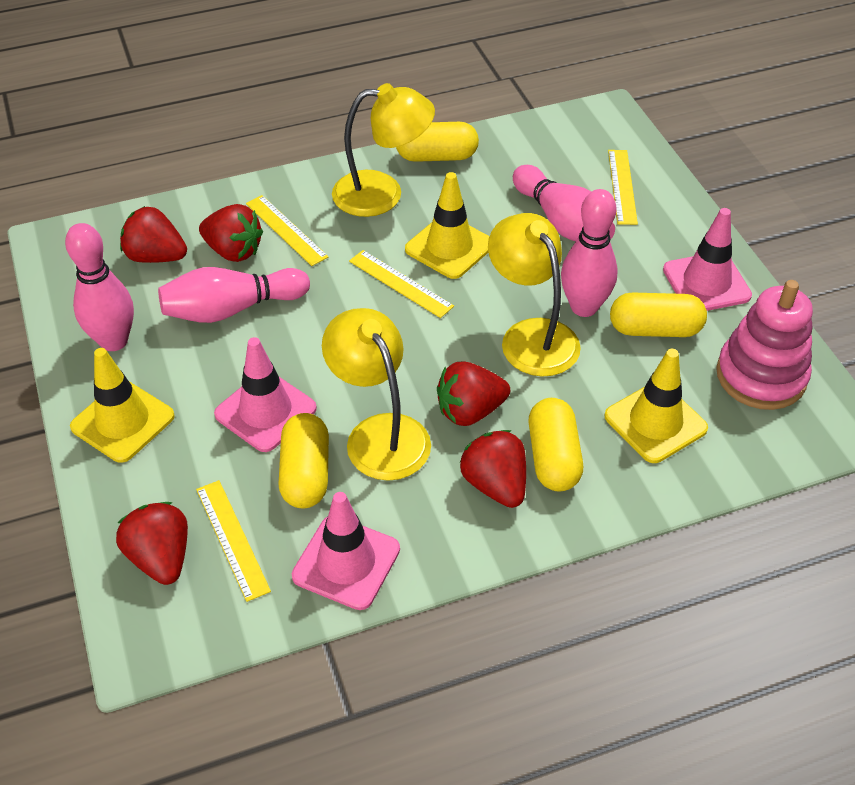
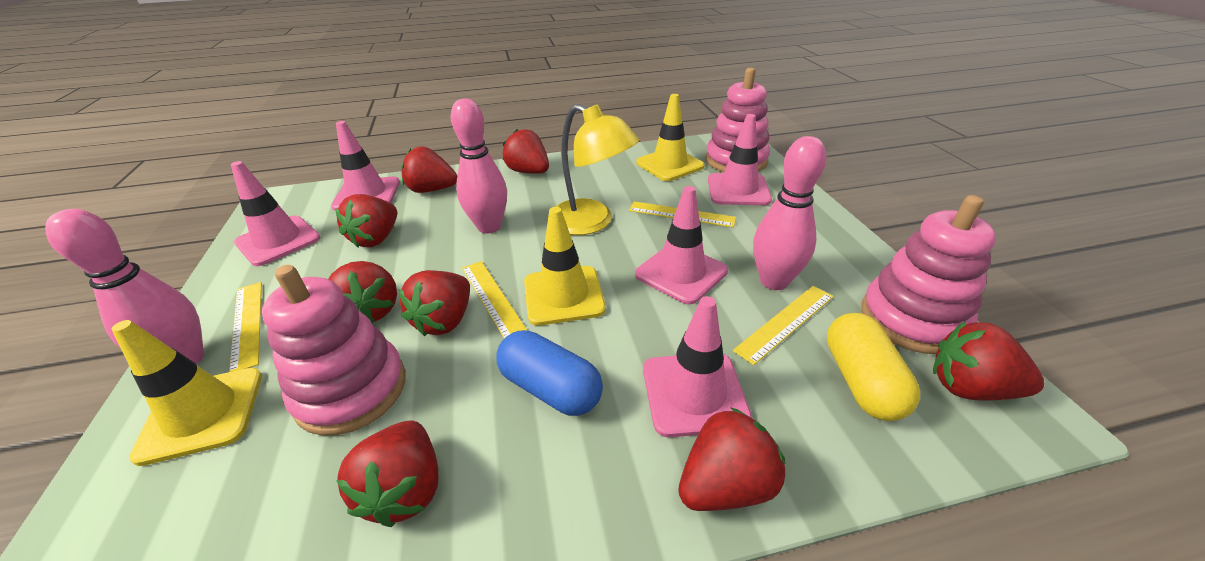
blue capsule: none = 0 -> [496,330,603,416] = 1
pink bowling pin: [65,223,134,351] [158,267,310,323] [513,165,615,241] [561,189,618,317] = 4 -> [45,209,204,364] [450,98,507,234] [753,136,826,290] = 3
pink stacking toy: [716,280,813,410] = 1 -> [262,265,406,436] [706,67,770,172] [861,195,996,354] = 3
pink traffic cone: [214,337,317,452] [292,492,400,610] [663,208,752,311] = 3 -> [231,161,321,266] [331,121,400,210] [635,186,728,304] [643,296,752,437] [708,114,772,205] = 5
red strawberry: [116,502,188,585] [120,206,187,263] [199,204,263,262] [437,362,510,426] [460,430,526,508] = 5 -> [329,261,397,323] [335,194,397,248] [336,420,438,527] [399,270,470,336] [401,147,457,193] [503,129,549,174] [678,407,785,511] [933,321,1045,401] = 8
yellow capsule: [278,413,329,509] [396,122,479,162] [528,398,583,492] [610,292,707,337] = 4 -> [827,313,920,421] = 1
yellow lamp: [322,308,431,481] [332,83,435,217] [488,213,581,377] = 3 -> [556,104,640,235] = 1

